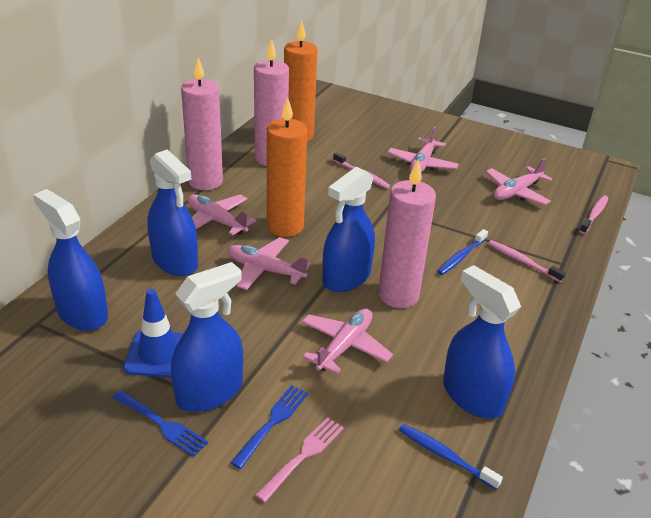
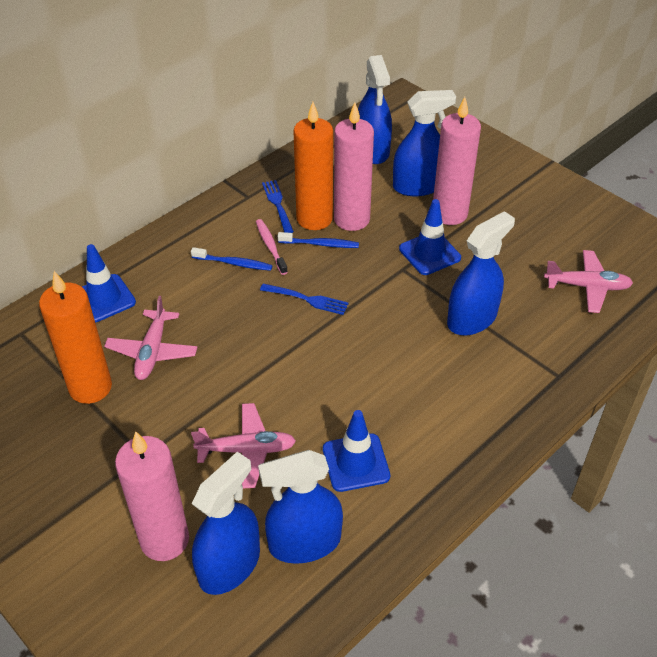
blue traffic cone: [123,289,184,378] = 1 -> [82,244,136,323] [323,410,390,492] [399,199,461,275] = 3
pink fork: [255,417,344,503] = 1 -> none = 0
pink plane: [188,194,256,236] [228,237,311,290] [302,309,393,375] [387,126,459,173] [486,158,553,205] = 5 -> [104,296,198,380] [191,403,296,488] [544,250,633,313] = 3
pink toothbrush: [333,152,390,189] [488,240,566,282] [579,195,608,234] = 3 -> [256,219,288,275] = 1

